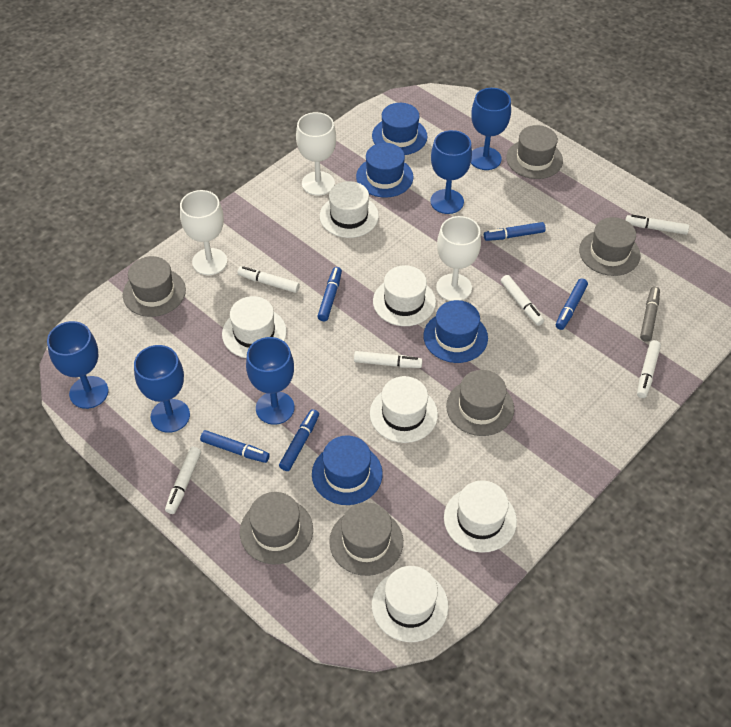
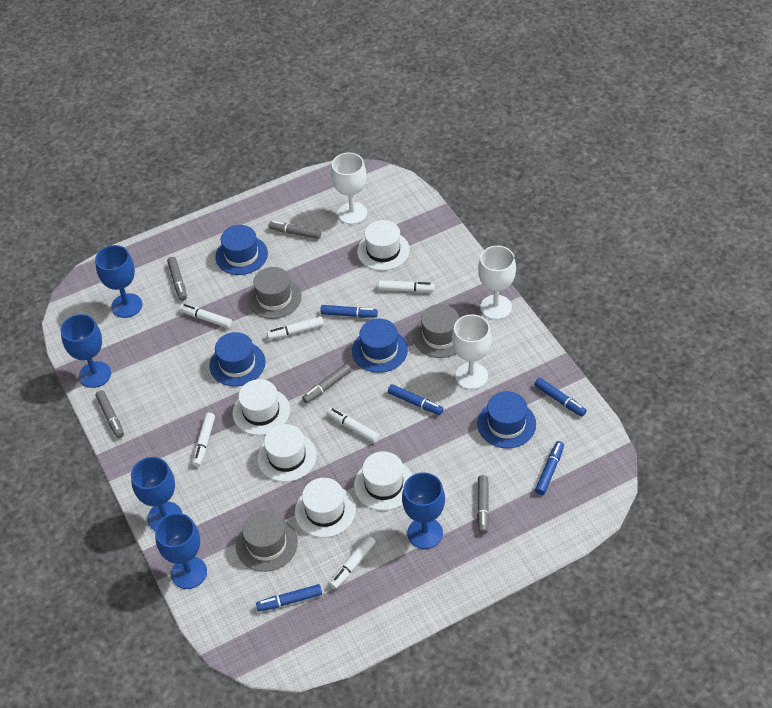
grey hat: [123,256,186,317] [240,492,313,565] [329,502,403,576] [446,370,514,436] [506,125,563,179] [579,217,641,276] = 6 -> [236,511,298,572] [248,267,302,319] [413,304,459,358] = 3
grey marker: [640,287,660,342] = 1 -> [95,390,124,438] [167,257,187,301] [268,221,321,239] [302,363,351,403] [477,475,489,534] = 5
white hat: [222,296,287,358] [320,181,379,238] [370,376,438,443] [372,566,449,642] [373,265,436,326] [444,480,517,553] = 6 -> [233,379,290,435] [257,424,317,482] [295,478,356,538] [354,451,412,511] [357,220,410,271] = 5

